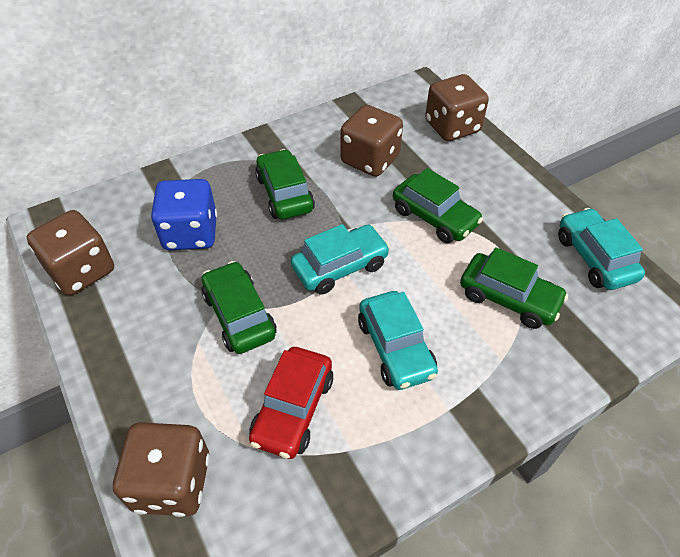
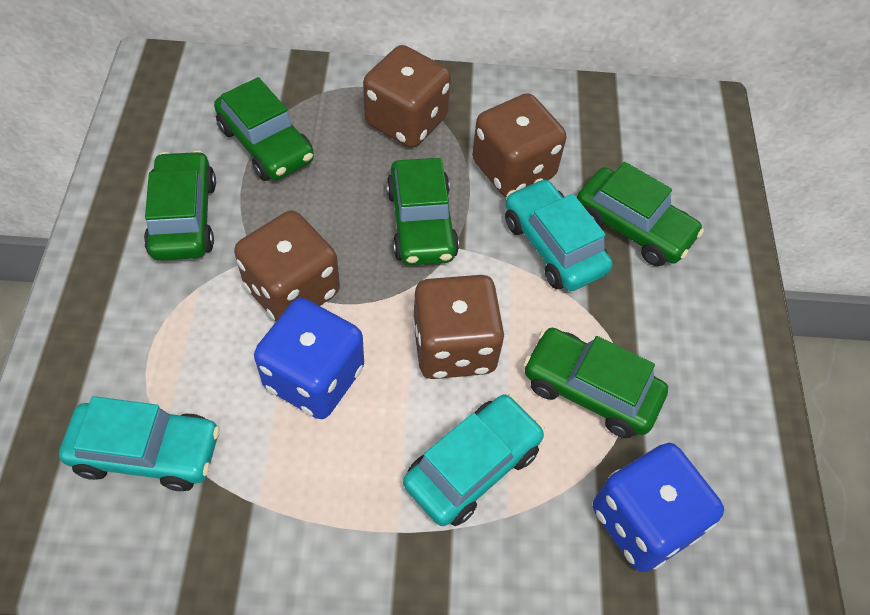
blue dice: [151,179,217,250] = 1 -> [254,298,364,419] [593,443,724,572] = 2
green car: [201,261,277,354] [255,149,315,219] [393,168,483,243] [460,247,568,329] = 4 -> [144,150,216,261] [214,77,314,181] [386,158,459,266] [523,328,668,438] [577,162,704,266] = 5
red car: [249,347,333,459] = 1 -> none = 0

